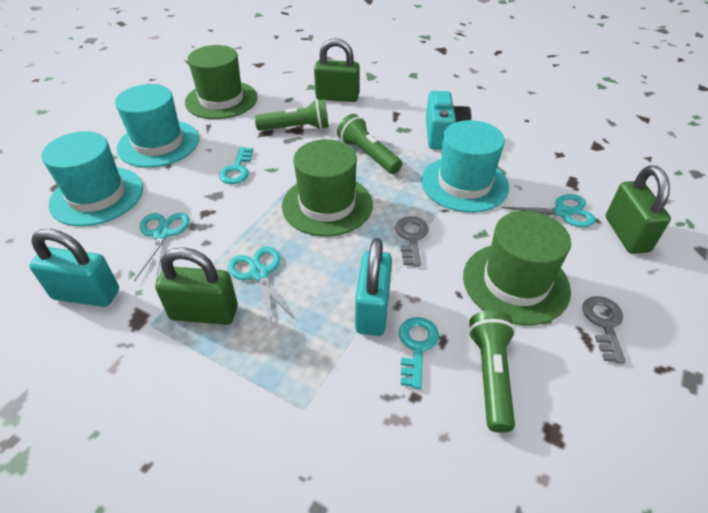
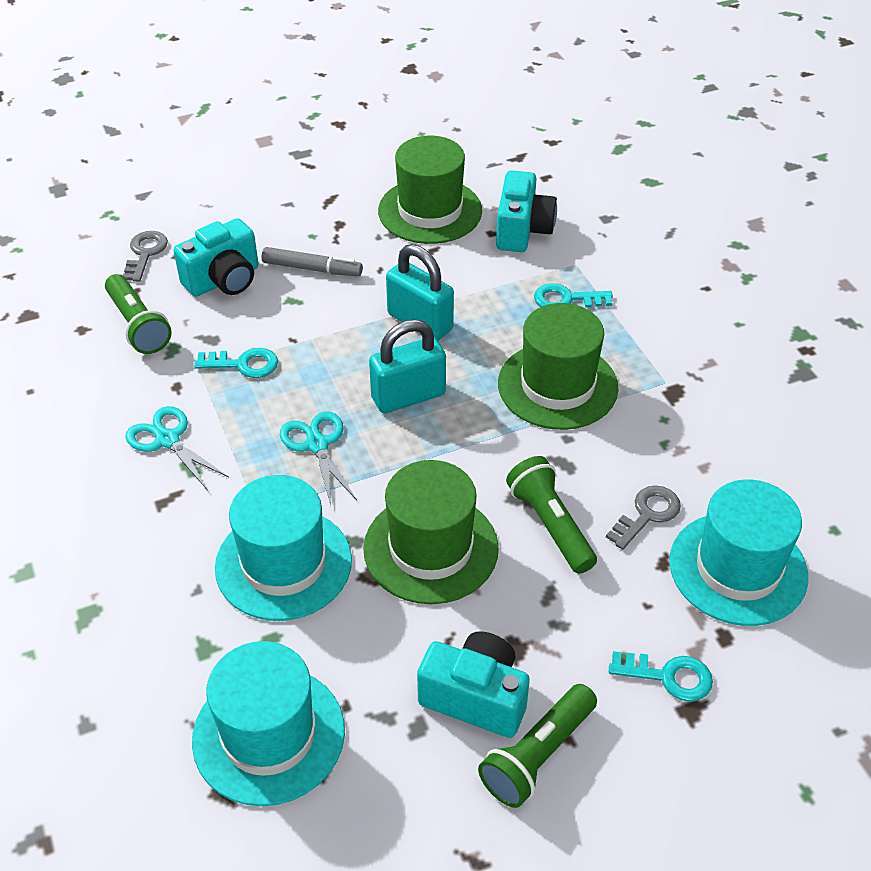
green padlock: [155,247,238,325] [314,38,359,102] [606,165,671,254] = 3 -> none = 0
grey marker: none = 0 -> [262,247,363,276] = 1
turquoise camera: [426,91,471,149] = 1 -> [173,218,258,297] [417,631,530,738] [496,170,557,252] = 3
turquoise key: [219,147,253,184] [399,317,439,389] = 2 -> [194,348,278,378] [534,283,613,308] [609,651,713,702] = 3
turquoise scissors: [134,213,190,282] [228,247,294,324] [501,194,596,227] = 3 -> [125,406,229,491] [280,411,357,505] = 2

